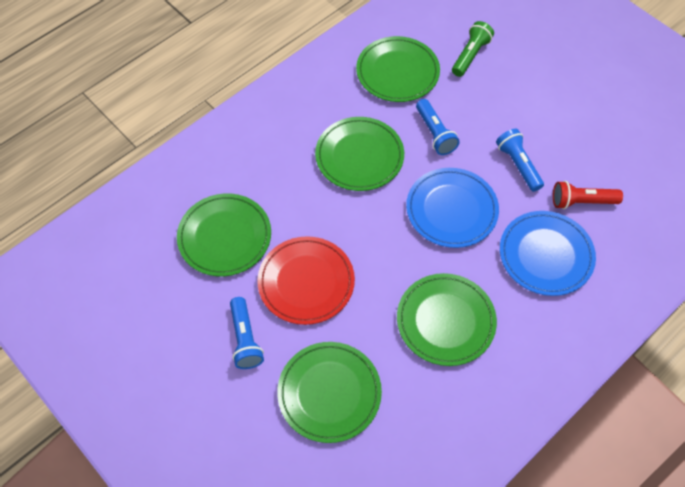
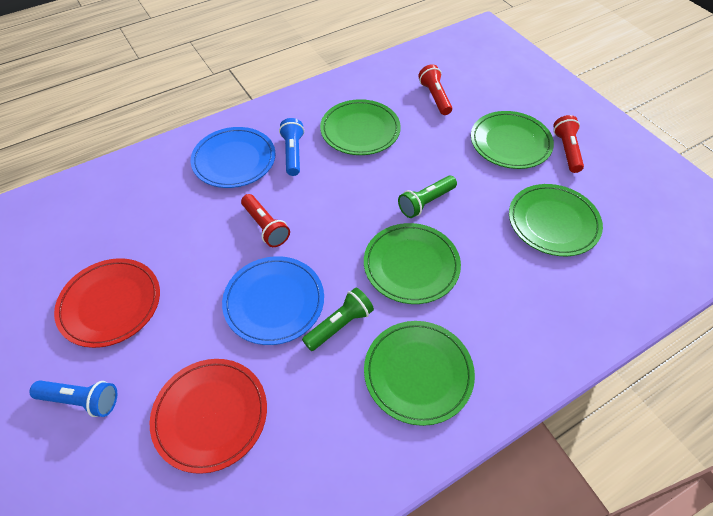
blue flashlight: [230,297,264,369] [416,99,460,155] [496,129,544,192] = 3 -> [29,380,117,417] [279,118,304,176] = 2
green flashlight: [452,21,494,77] = 1 -> [302,288,374,351] [398,175,457,218] = 2
red flashlight: [553,181,623,209] = 1 -> [241,194,290,247] [418,64,452,115] [553,115,584,173] = 3
red plate: [257,236,355,325] = 1 -> [54,258,160,348] [150,359,267,474] = 2

